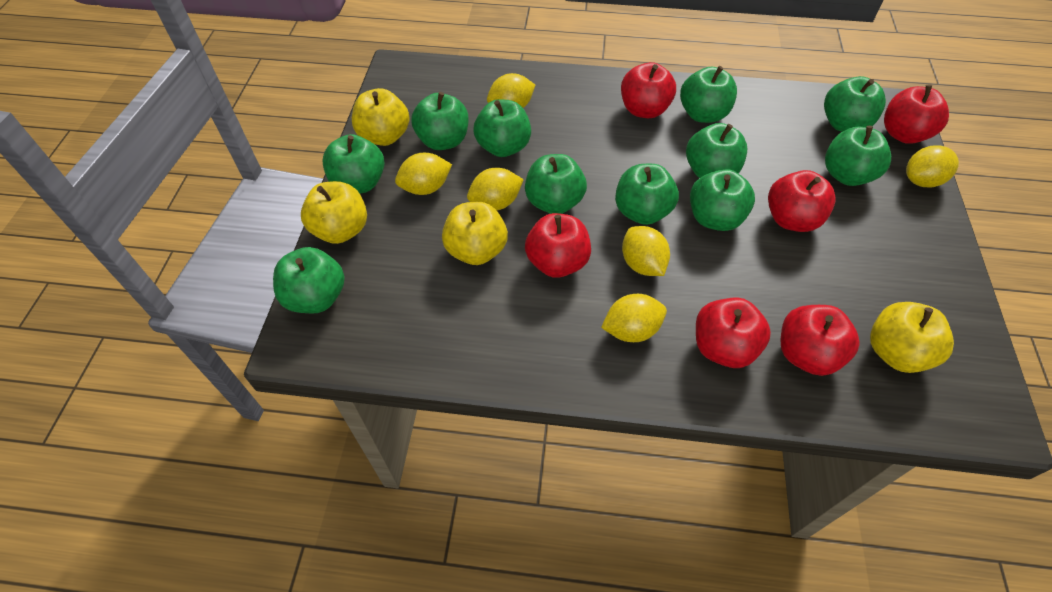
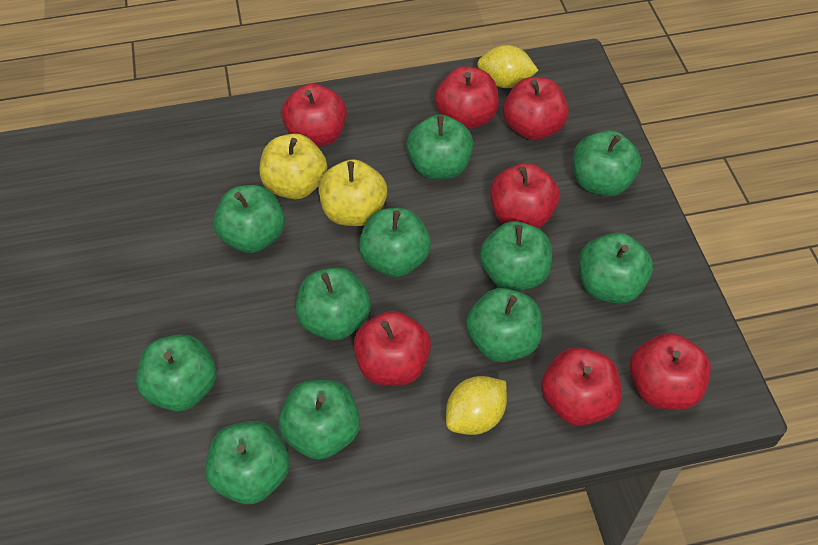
red apple: [525,213,591,278] [621,62,676,118] [696,297,771,368] [768,170,836,232] [780,305,859,376] [884,84,949,144] = 6 -> [282,84,347,147] [353,311,431,386] [435,66,499,129] [490,163,560,228] [503,77,568,141] [541,347,621,426] [630,333,711,410] = 7
yellow apple: [301,181,367,244] [352,88,410,146] [442,202,508,265] [870,302,954,373] = 4 -> [259,133,327,199] [318,159,387,226] = 2
yellow lemon: [395,153,452,195] [467,168,524,210] [487,73,535,108] [601,294,667,342] [622,226,670,276] [906,145,959,188] = 6 -> [446,376,507,435] [477,45,539,88] = 2

